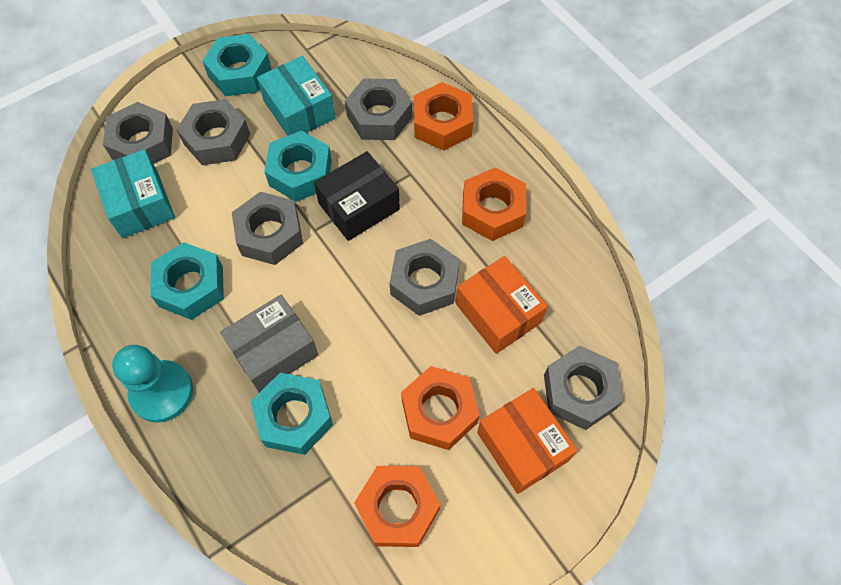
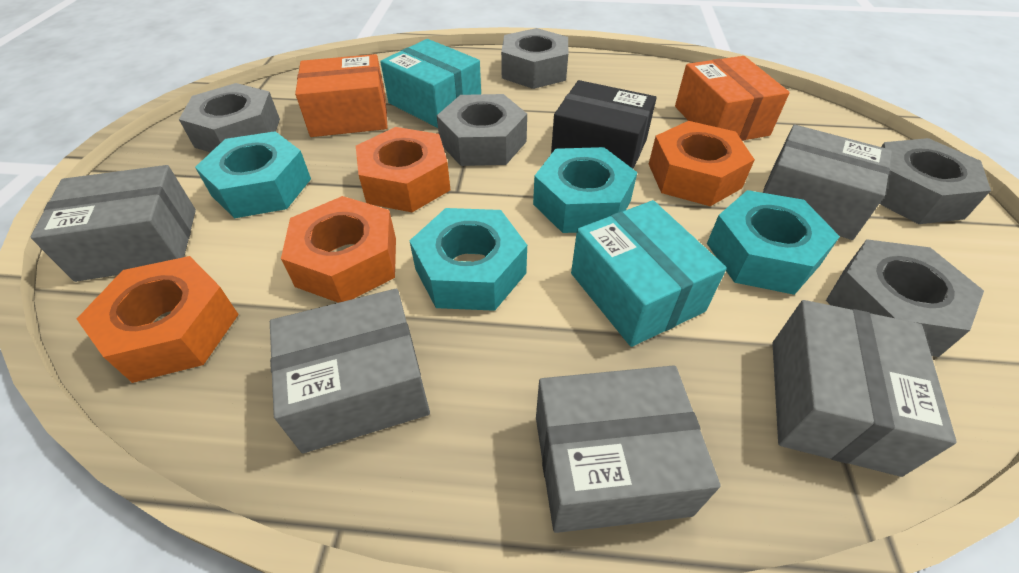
grey box: [220,295,318,393] = 1 -> [30,165,196,282] [270,289,430,453] [536,365,721,533] [763,125,892,240] [772,300,957,477] = 5
grey nut: [103,102,173,164] [177,99,250,165] [232,192,303,265] [345,78,412,140] [389,239,460,316] [544,345,624,430] = 6 -> [179,83,280,153] [437,94,527,166] [501,28,568,89] [826,239,984,357] [880,138,991,224] = 5
turquoise pawn: [112,345,193,423] = 1 -> none = 0

